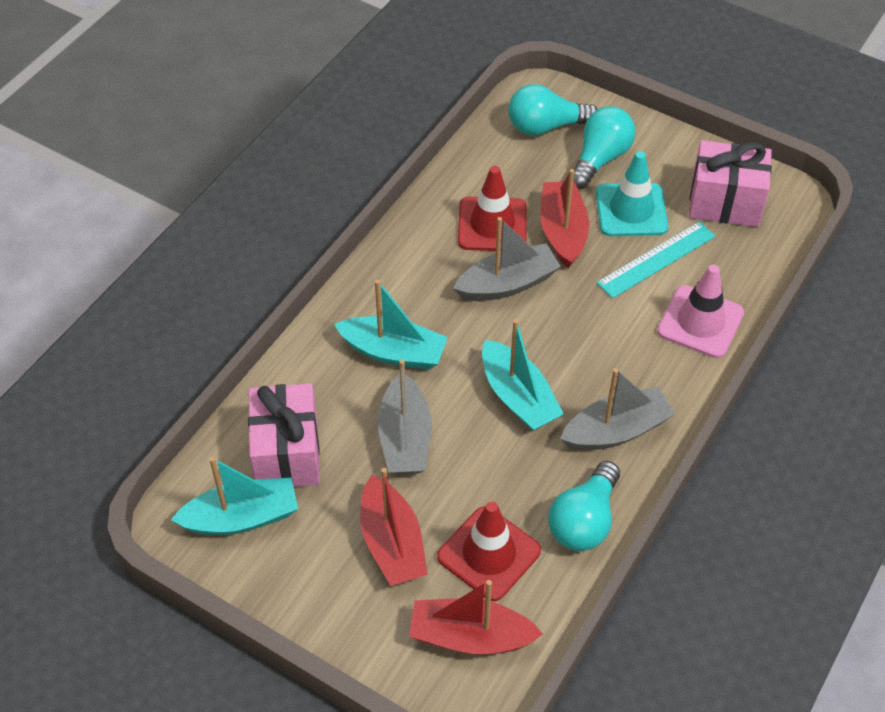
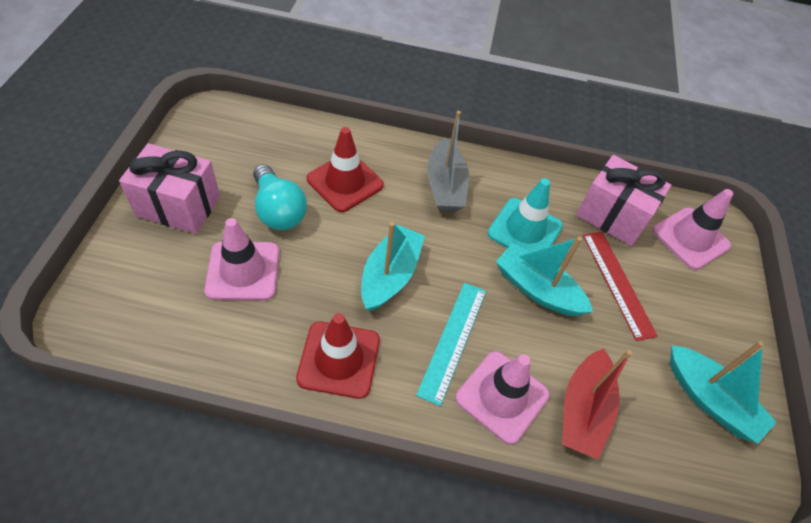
grey boat: [377,359,431,475] [453,217,561,301] [560,368,675,450] = 3 -> [427,111,469,212] = 1
pink traffic cone: [657,265,744,358] = 1 -> [204,218,279,300] [455,351,550,444] [652,189,733,270] = 3
red boat: [360,468,428,586] [409,580,543,654] [540,169,589,268] = 3 -> [562,349,632,460] = 1
red ruler: none = 0 -> [583,232,658,341] = 1
turquoise light bulb: [508,84,598,136] [548,461,620,551] [573,106,636,189] = 3 -> [253,164,307,230] = 1

